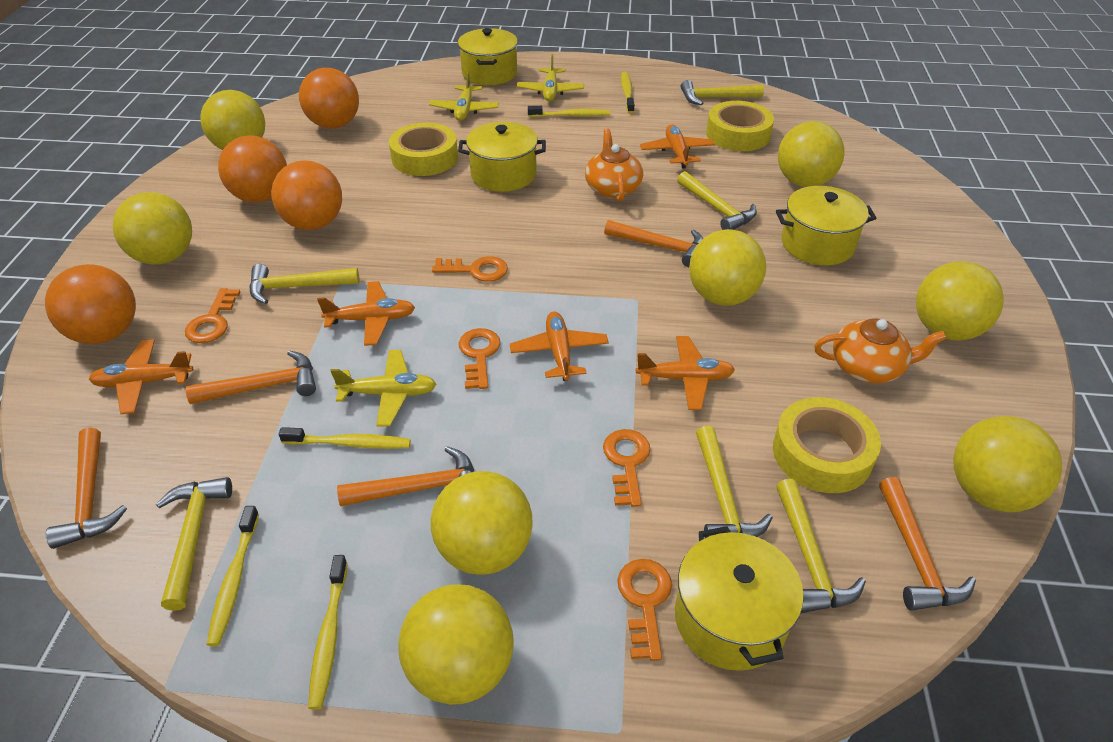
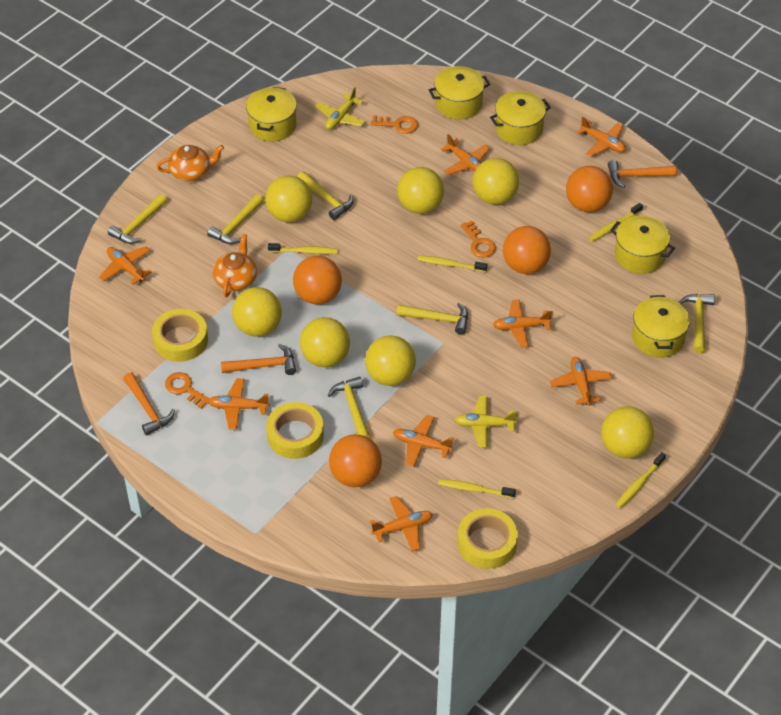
orange hammer: [46,427,127,549] [186,350,316,404] [337,446,474,506] [604,220,703,267] [879,477,976,611] = 5 -> [123,372,175,435] [221,344,296,375] [608,160,677,188] = 3
orange key: [185,288,241,343] [432,256,508,282] [459,328,501,389] [603,429,651,507] [617,559,672,661] = 5 -> [165,372,210,409] [371,115,418,134] [461,221,496,257] = 3
orange plane: [89,339,193,414] [317,281,415,346] [510,311,609,381] [636,336,735,410] [640,124,715,169] = 5 -> [99,246,152,285] [208,378,269,430] [370,496,433,552] [393,415,454,467] [441,134,490,175] [493,300,553,348] [550,357,612,406] [576,117,626,157] = 8
yellow ball: [112,192,192,265] [200,90,265,150] [398,584,514,705] [431,471,533,575] [689,229,766,306] [778,121,845,187] [916,261,1004,340] [953,416,1062,512] = 8 -> [232,287,282,337] [265,175,312,222] [300,317,350,367] [365,335,416,386] [397,167,444,214] [473,158,519,205] [601,406,654,459] = 7
yellow plane: [330,350,437,427] [429,71,499,121] [517,54,584,101] = 3 -> [315,87,365,130] [455,396,517,448] = 2
yellow pot: [458,28,518,85] [458,121,546,192] [675,526,804,671] [776,186,877,265] = 4 -> [246,87,297,141] [429,66,490,120] [490,91,551,145] [610,216,675,274] [632,295,690,358] = 5

